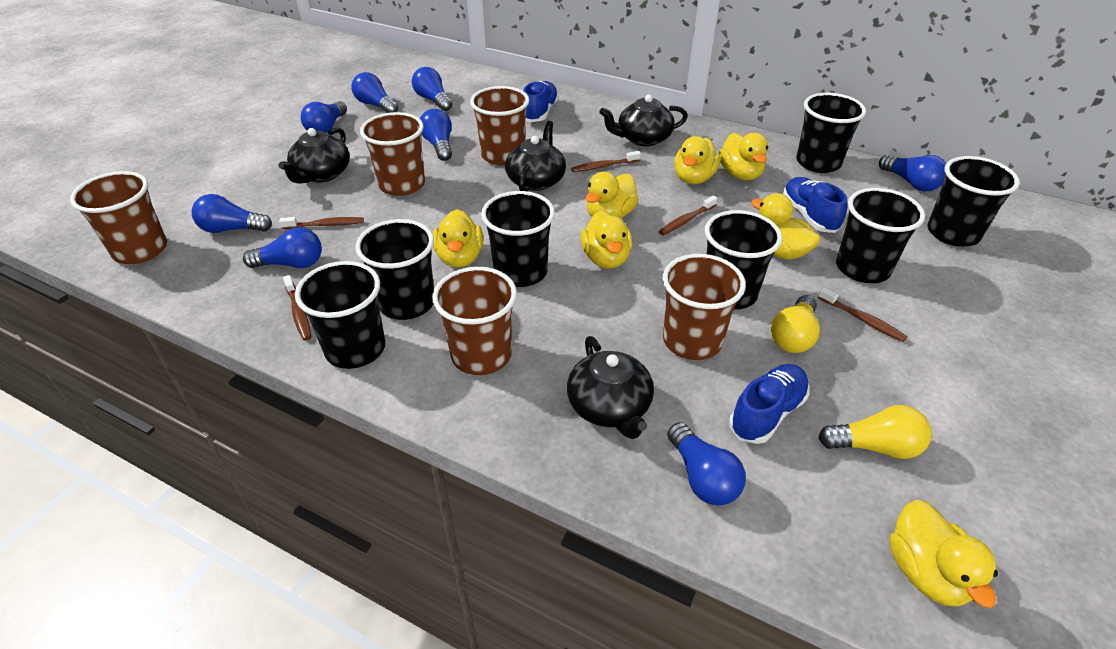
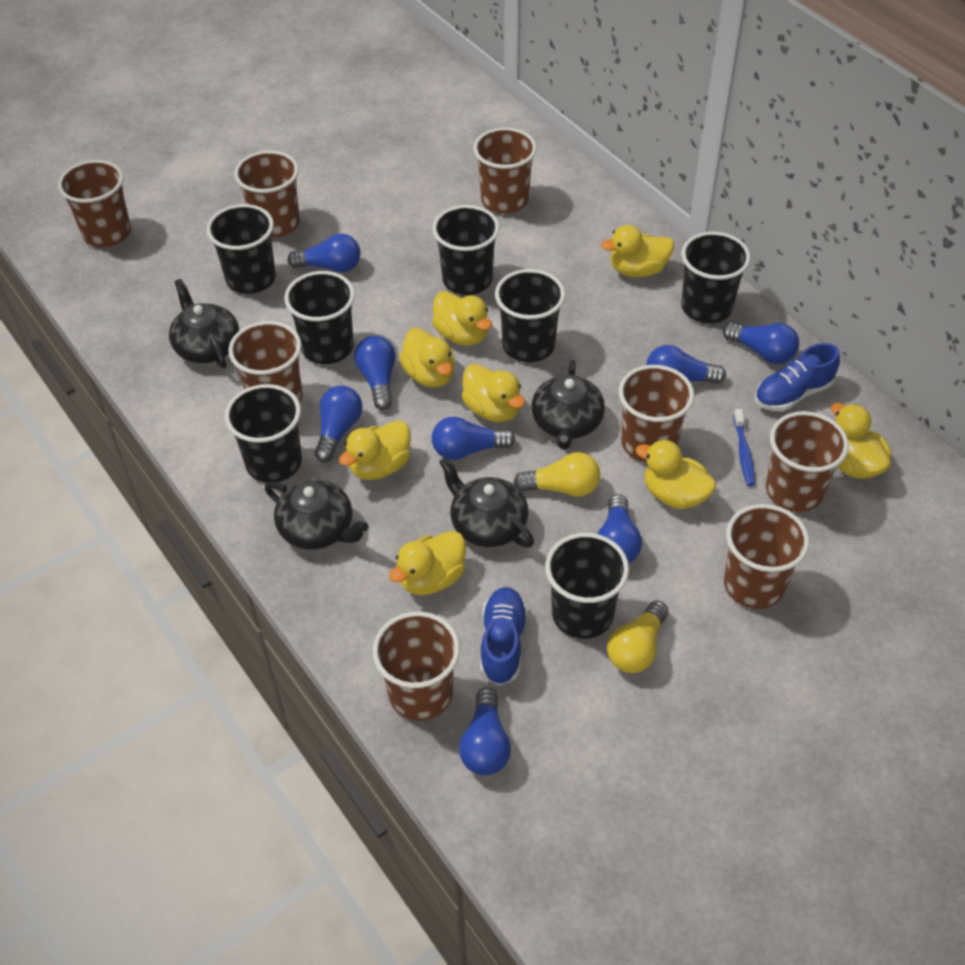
blue shoe: [524,81,559,122] [729,364,810,444] [783,177,847,233] = 3 -> [480,587,528,686] [754,343,840,412] = 2
blue toothbrush: none = 0 -> [733,409,755,486] = 1
brown cup: [70,171,167,264] [360,112,425,196] [432,267,517,375] [470,86,529,165] [662,254,746,360] = 5 -> [58,160,131,247] [228,321,303,402] [234,150,300,238] [373,612,460,721] [473,127,537,214] [619,365,694,463] [724,504,809,609] [766,411,849,512] = 8
brown toothbrush: [279,217,364,229] [283,275,311,341] [571,151,641,172] [659,196,718,235] [818,287,908,342] = 5 -> none = 0
yellow duck: [433,209,483,268] [581,210,632,269] [586,172,639,219] [674,136,720,184] [719,133,768,180] [751,193,821,260] [889,500,998,608] = 7 -> [339,420,411,480] [389,531,466,595] [399,328,454,388] [432,291,492,346] [462,364,525,422] [601,225,674,277] [636,440,716,509] [831,403,891,479] = 8

